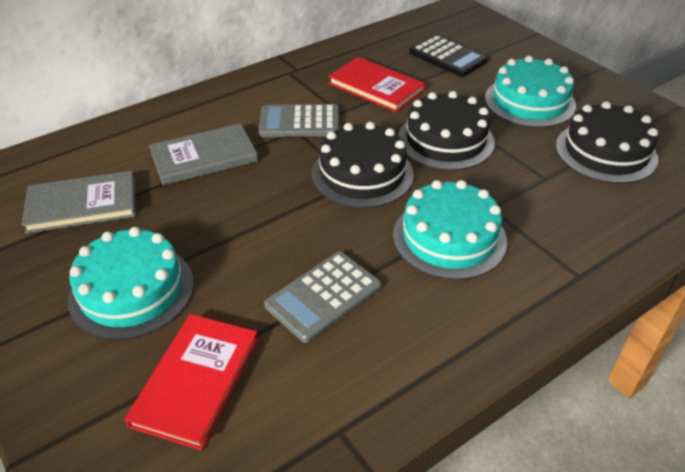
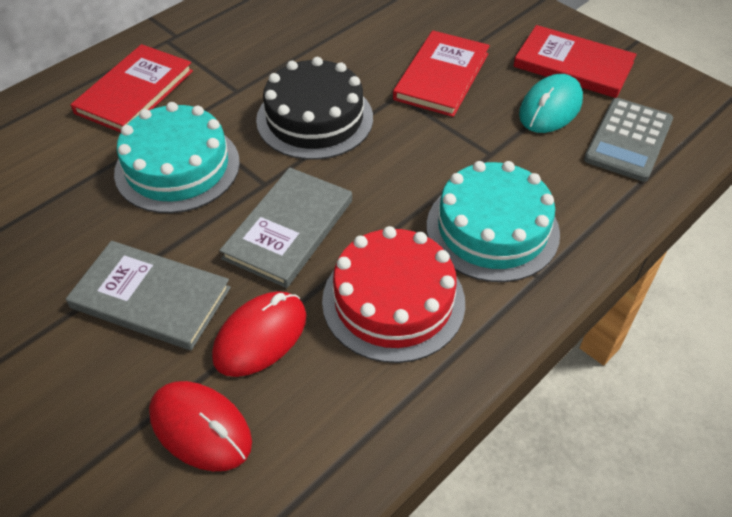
black cake: [312,122,414,208] [398,91,495,170] [556,101,658,184] = 3 -> [256,57,373,160] = 1
black calculator: [409,35,488,77] = 1 -> none = 0
grey calculator: [259,104,340,137] [264,252,382,343] = 2 -> [584,98,673,182] = 1
red book: [124,314,259,450] [328,57,425,112] = 2 -> [71,44,193,133] [393,30,490,117] [513,25,637,98] = 3
red cake: none = 0 -> [322,226,465,363] = 1
red mouse: none = 0 -> [149,381,252,471] [212,291,306,377] = 2
turquoise cake: [68,227,194,340] [393,180,507,280] [485,56,576,128] = 3 -> [114,102,240,213] [426,161,560,282] = 2
turquoise mouse: none = 0 -> [519,74,583,133] = 1

